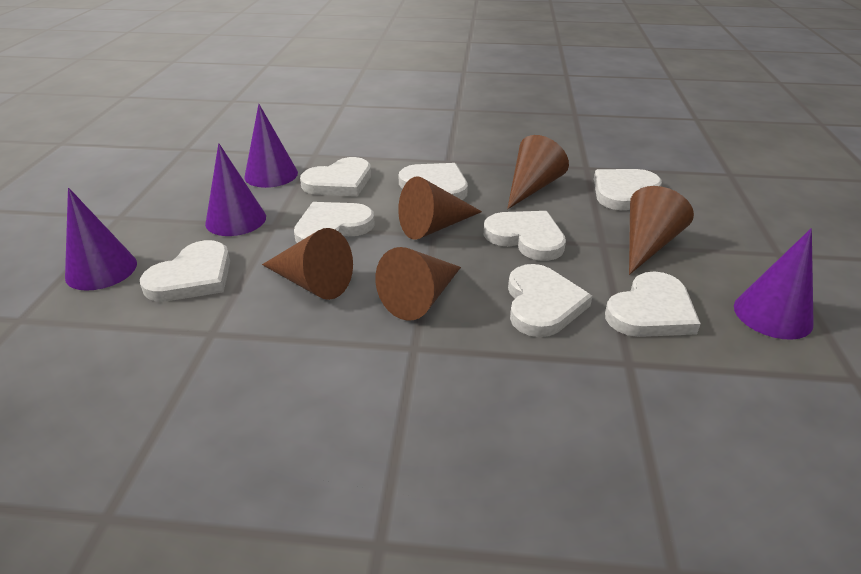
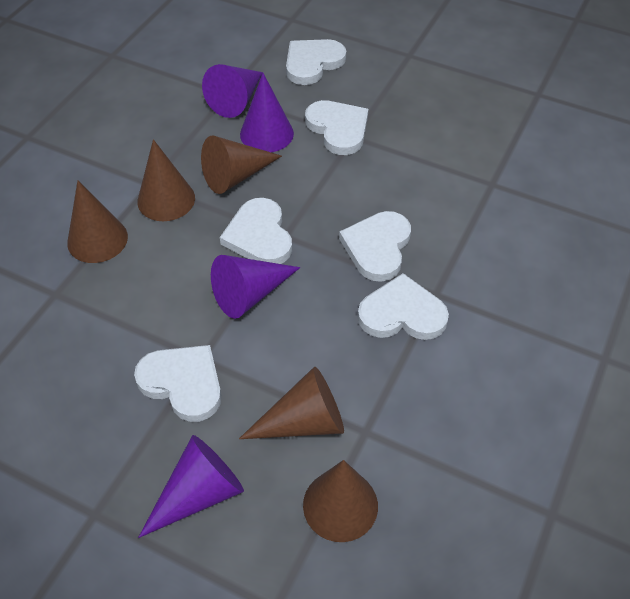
white heart: [140,240,230,302] [294,202,374,243] [300,157,371,196] [398,163,468,200] [484,211,566,261] [508,264,592,337] [594,169,662,210] [605,271,701,337] = 8 -> [134,345,221,422] [220,198,292,264] [286,39,346,85] [305,100,368,155] [339,211,411,282] [358,273,449,340] = 6

